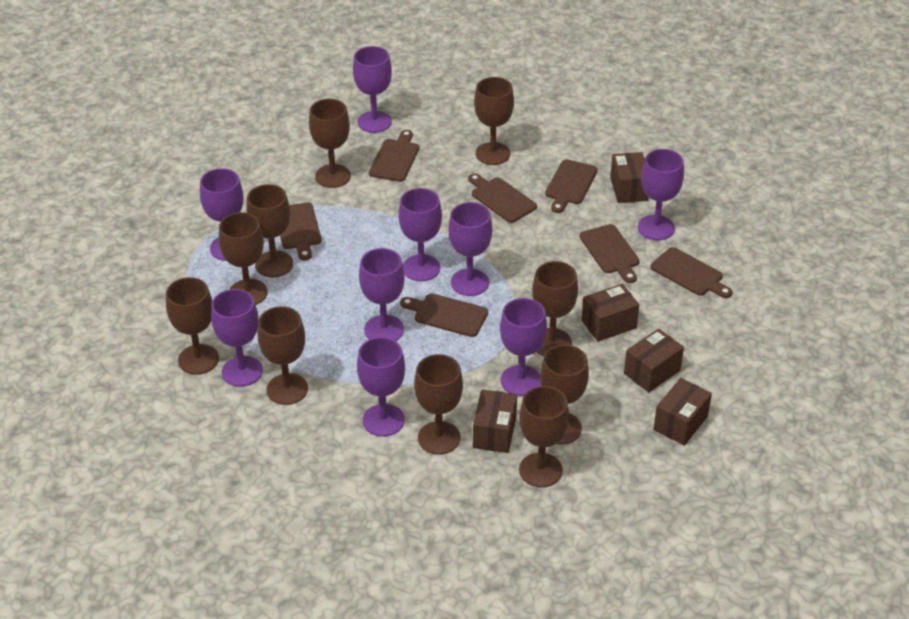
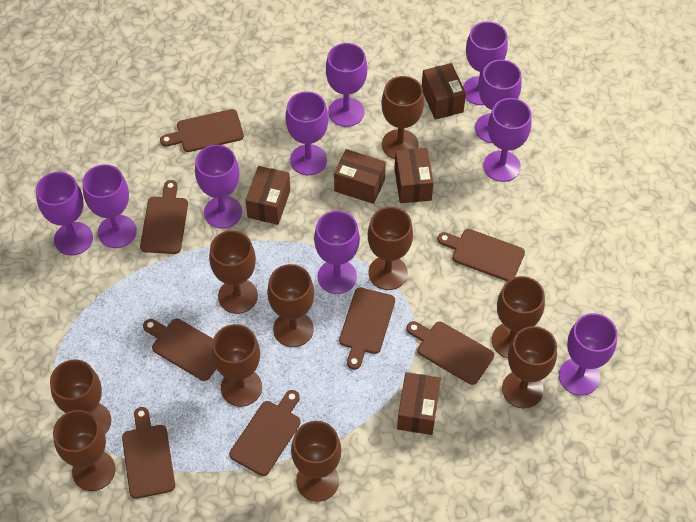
brown cutting board: [280,203,321,260] [369,130,419,182] [400,293,488,337] [468,173,537,223] [545,159,598,213] [580,224,640,283] [651,247,732,298] = 7 -> [122,407,175,499] [140,180,188,254] [143,319,216,381] [160,109,244,152] [229,390,300,476] [339,287,395,370] [407,321,494,385] [437,229,525,281] = 8
purple goblet: [200,168,243,261] [211,289,263,387] [353,46,392,133] [357,337,405,437] [359,248,405,341] [398,188,442,281] [449,202,492,296] [500,298,547,396] [638,149,684,240] = 9 -> [36,172,93,256] [82,164,137,248] [195,145,242,228] [285,91,328,175] [314,211,360,294] [326,43,367,127] [463,21,508,105] [475,59,522,143] [483,98,532,182] [559,313,618,396] = 10

